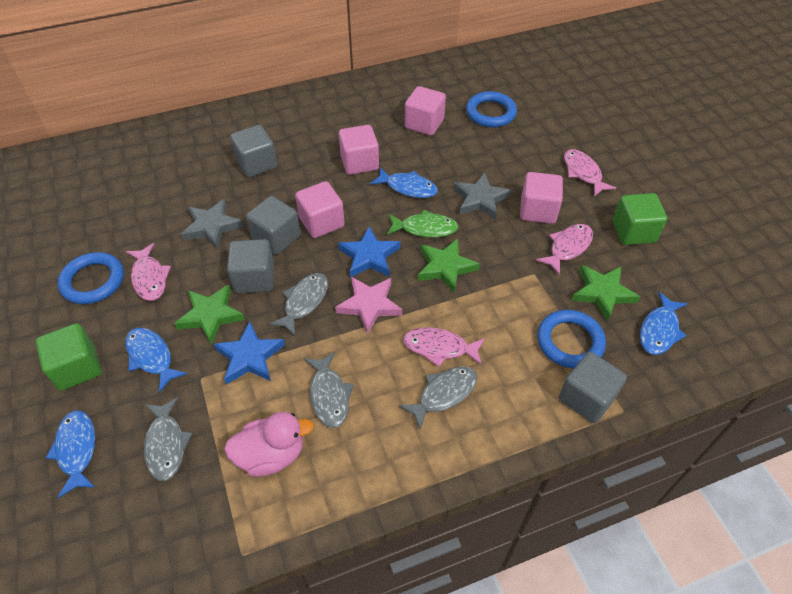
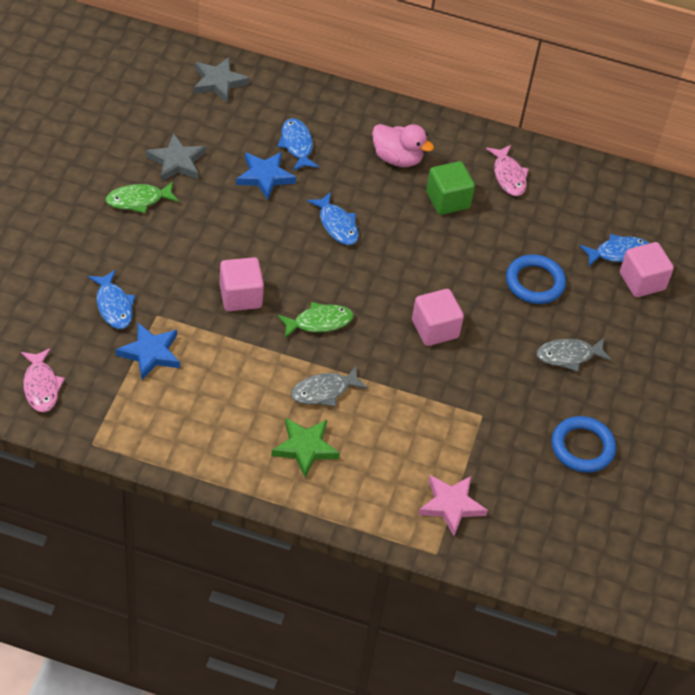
blue ring: [58,252,124,304] [466,91,517,127] [537,310,606,369] = 3 -> [506,254,566,304] [551,416,616,473] = 2
green cube: [36,323,101,390] [613,193,668,245] = 2 -> [426,161,475,215] = 1
green fish: [387,210,458,238] = 1 -> [105,181,179,213] [278,302,353,338] = 2
green star: [174,285,245,345] [418,239,480,293] [571,265,640,321] = 3 -> [271,418,340,477] = 1
grey cube: [227,239,274,293] [230,125,277,177] [246,196,301,255] [559,352,627,423] = 4 -> none = 0
grey fish: [144,397,193,481] [269,273,328,336] [304,352,354,428] [399,366,477,429] = 4 -> [291,366,368,406] [536,338,612,372] = 2
pink cube: [295,181,345,238] [339,125,379,175] [405,86,446,136] [520,172,563,224] = 4 -> [219,257,264,311] [412,289,464,346] [620,242,674,297] = 3
pink fish: [126,243,171,301] [403,327,485,367] [536,224,593,275] [564,149,616,197] = 4 -> [21,348,65,413] [486,145,529,196] = 2

